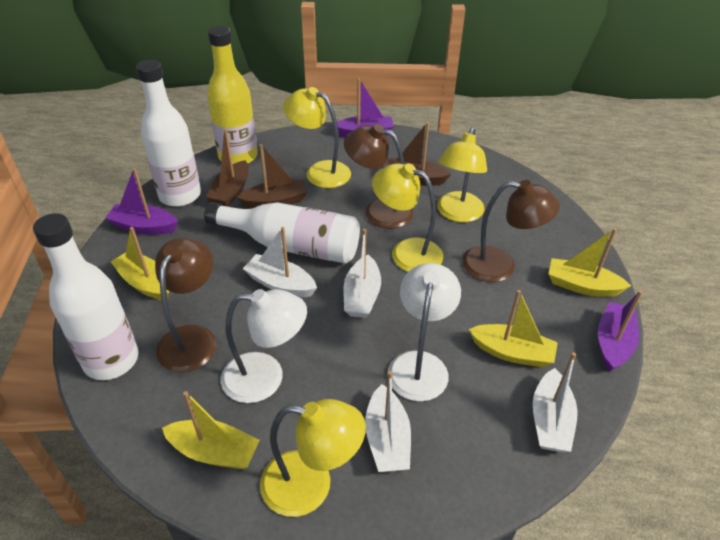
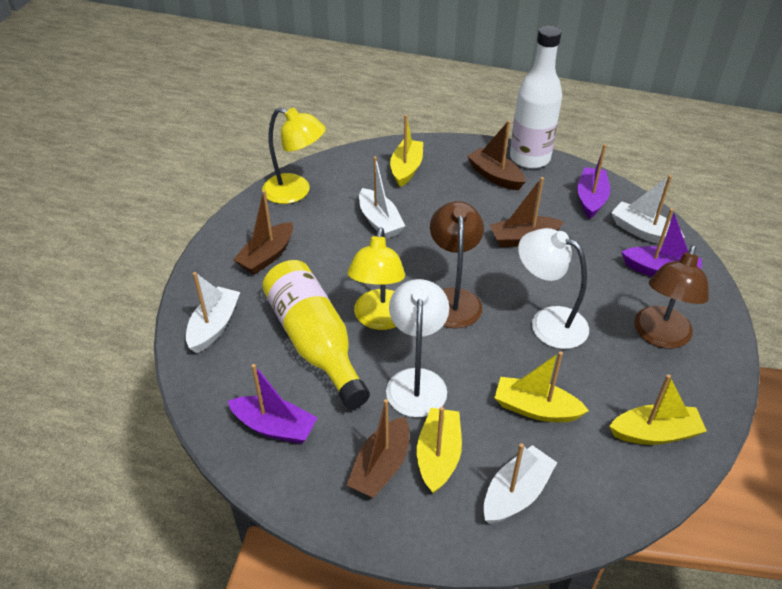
brown boat: [206,129,249,207] [237,144,307,209] [385,122,451,186] = 3 -> [233,190,293,274] [347,399,409,498] [467,121,526,190] [490,177,564,247] = 4
brown lamp: [155,238,216,372] [344,124,413,229] [462,180,560,282] = 3 -> [430,201,484,328] [634,245,709,349] = 2
white bottle: [33,213,139,380] [136,60,201,207] [204,202,360,264] = 3 -> [510,26,562,169] = 1
yellow lamp: [260,399,366,517] [283,87,351,188] [372,163,443,272] [437,127,487,222] = 4 -> [262,108,326,204] [347,227,405,330] = 2

